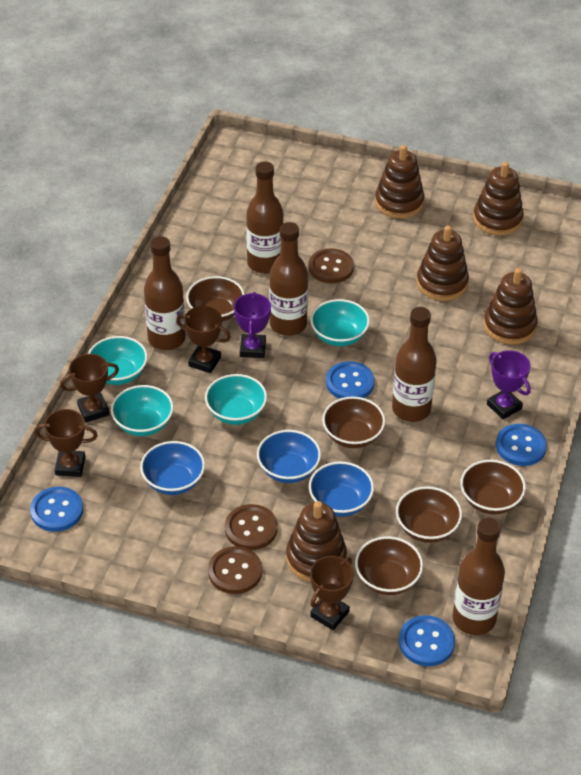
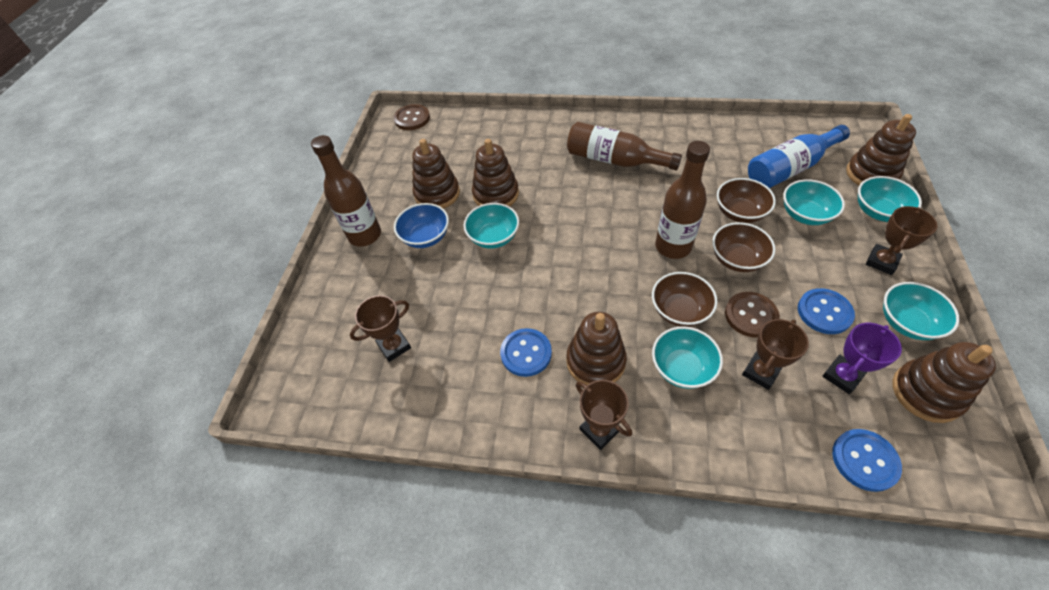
blue bottle: none = 0 -> [748,125,850,188] = 1
blue bowl: [140,441,205,495] [257,430,321,483] [309,461,374,517] = 3 -> [394,203,449,248] = 1
blue button: [30,487,83,532] [326,361,375,399] [399,615,455,666] [496,424,547,466] = 4 -> [500,328,552,377] [798,288,855,334] [832,429,902,492] = 3
brown bottle: [144,236,185,350] [246,161,284,274] [269,222,308,336] [392,307,437,422] [452,518,505,635] = 5 -> [311,135,381,247] [567,122,682,170] [655,141,710,259] = 3
brown bowl: [186,276,245,322] [322,396,385,448] [355,536,423,595] [396,486,462,543] [460,460,526,515] = 5 -> [652,272,718,327] [712,222,776,272] [717,178,776,223] = 3
brown button: [208,546,262,594] [225,504,278,550] [308,248,354,283] = 3 -> [394,104,430,130] [725,292,780,338] = 2
purple trophy: [234,292,271,358] [487,350,531,419] = 2 -> [822,323,902,394] = 1
turquoise bowl: [88,336,148,385] [111,385,174,436] [205,374,267,425] [310,299,370,346] = 4 -> [463,203,519,249] [652,326,723,389] [783,179,845,225] [858,176,922,222] [883,282,960,340] = 5

